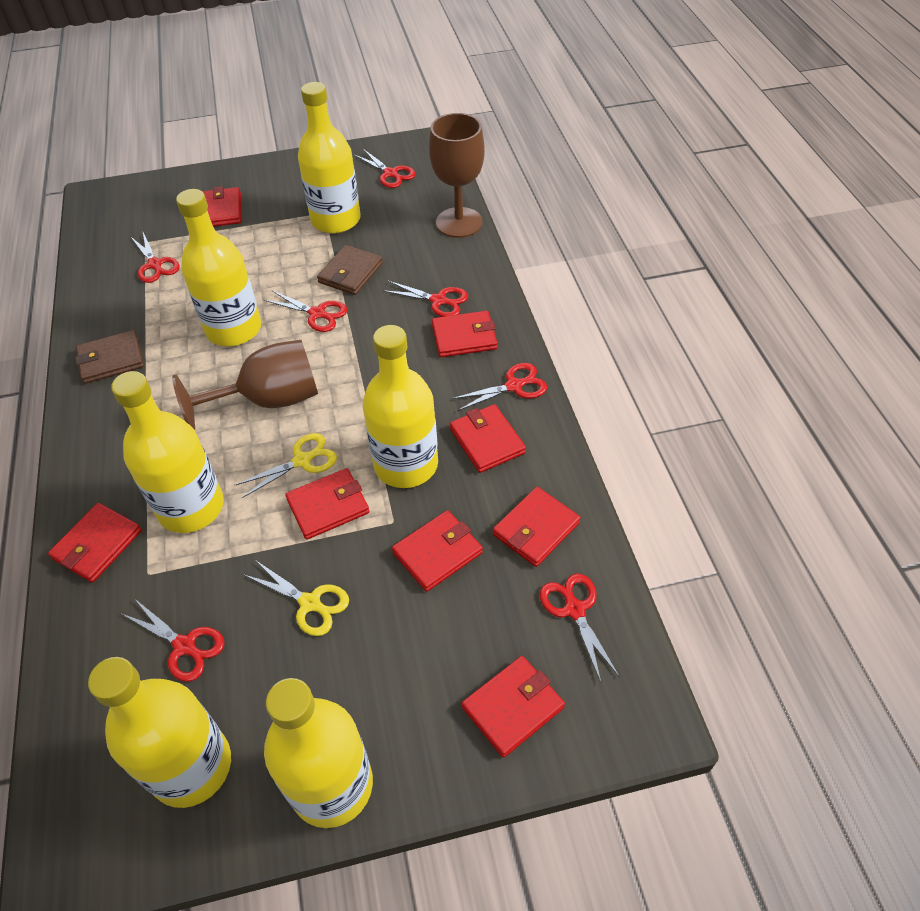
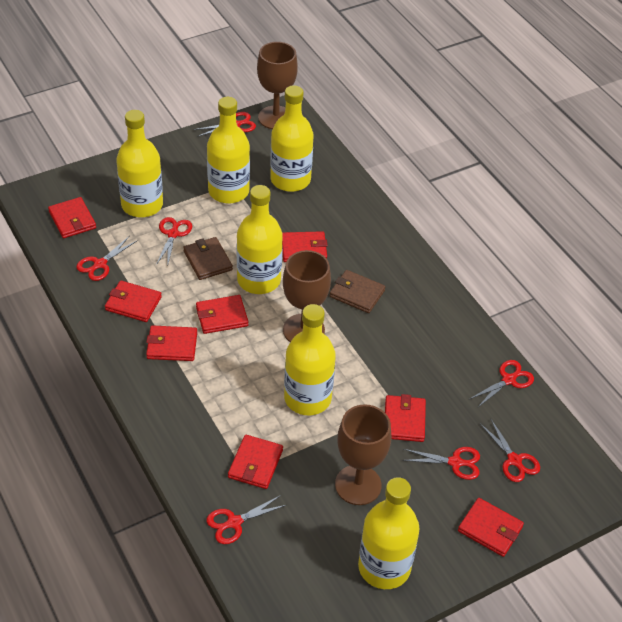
brown goblet: [172,340,318,430] [429,113,485,238] = 2 -> [257,42,298,129] [283,250,331,342] [335,404,391,505] = 3
yellow scissors: [235,433,337,498] [243,560,349,636] = 2 -> none = 0

